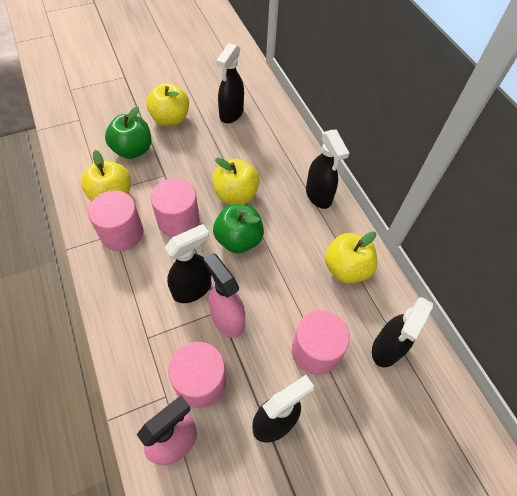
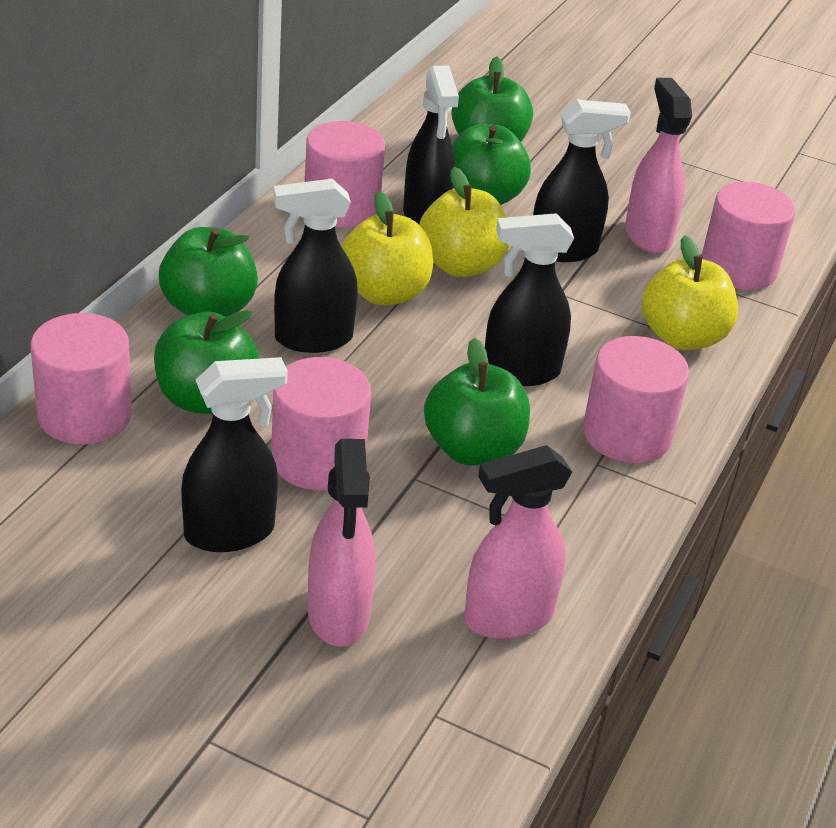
green apple: [105,106,151,159] [213,204,264,253] = 2 -> [154,310,260,414] [159,227,258,317] [424,338,530,466] [451,57,533,142] [452,124,531,205] = 5
pink cylinder: [88,190,143,251] [151,178,200,237] [168,342,226,408] [292,310,350,375] = 4 -> [30,313,132,444] [271,357,371,490] [305,121,385,228] [583,336,689,463] [701,182,796,290] = 5
pink spray bottle: [137,395,197,466] [204,253,245,338] = 2 -> [307,439,376,647] [464,445,572,639] [625,78,692,254] = 3
yellow apple: [81,150,131,202] [146,83,189,126] [212,158,260,205] [325,231,377,284] = 4 -> [341,191,433,306] [419,167,509,277] [642,235,738,350] = 3

